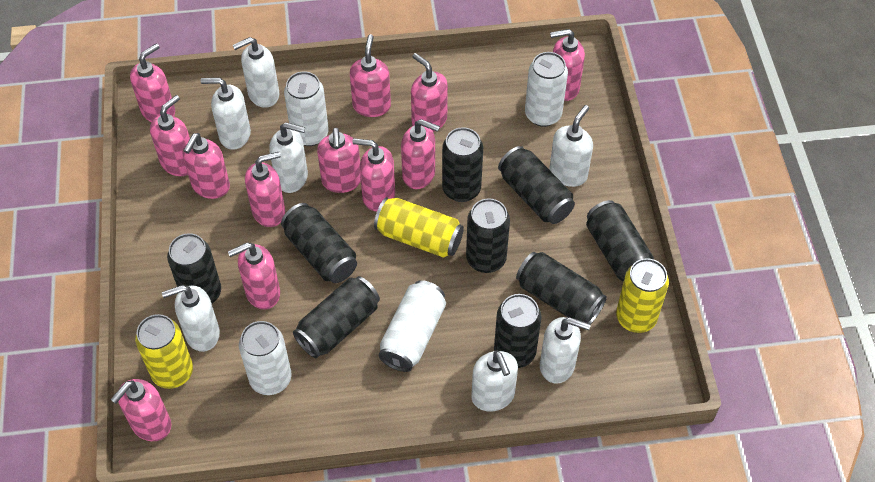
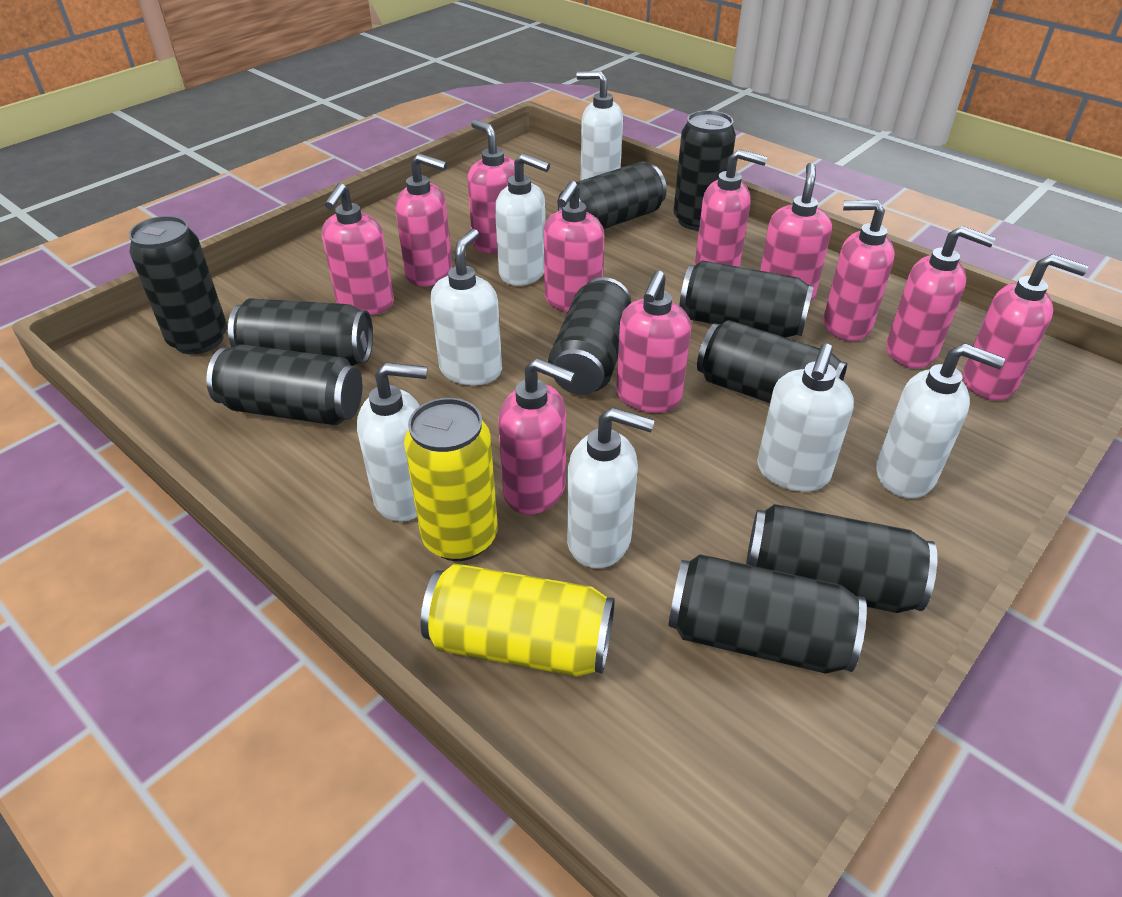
black can: [167,233,221,303] [281,203,357,283] [293,276,380,358] [442,127,483,202] [466,198,510,273] [494,294,542,368] [498,146,575,224] [516,252,607,324] [586,200,654,282] = 9 -> [129,216,227,355] [206,344,362,425] [228,298,373,366] [548,277,631,395] [558,161,667,229] [668,554,867,674] [674,110,736,231] [679,260,814,338] [697,320,847,403] [746,504,937,613] = 10
pink soap dispenser: [110,379,171,441] [130,43,175,122] [150,95,190,176] [182,133,230,199] [228,242,280,309] [245,152,285,227] [317,128,361,193] [350,34,391,117] [352,138,395,211] [401,119,440,189] [411,53,448,132] [550,29,585,101] = 12 -> [322,183,394,315] [396,153,452,287] [467,120,515,254] [498,358,575,515] [544,181,604,312] [616,270,691,413] [695,149,767,267] [760,163,832,303] [823,200,895,341] [887,226,996,368] [963,254,1088,400] = 11
white can: [239,321,292,395] [284,71,329,146] [378,280,446,372] [525,52,568,127] = 4 -> none = 0
yellow can: [135,314,193,389] [374,197,464,258] [616,258,669,333] = 3 -> [404,398,498,561] [420,564,615,677] = 2

